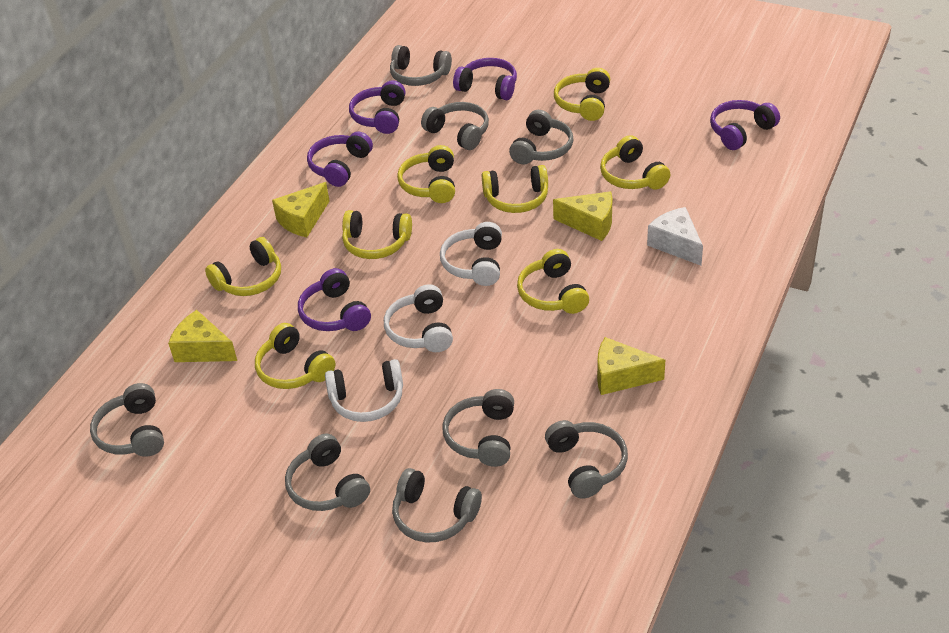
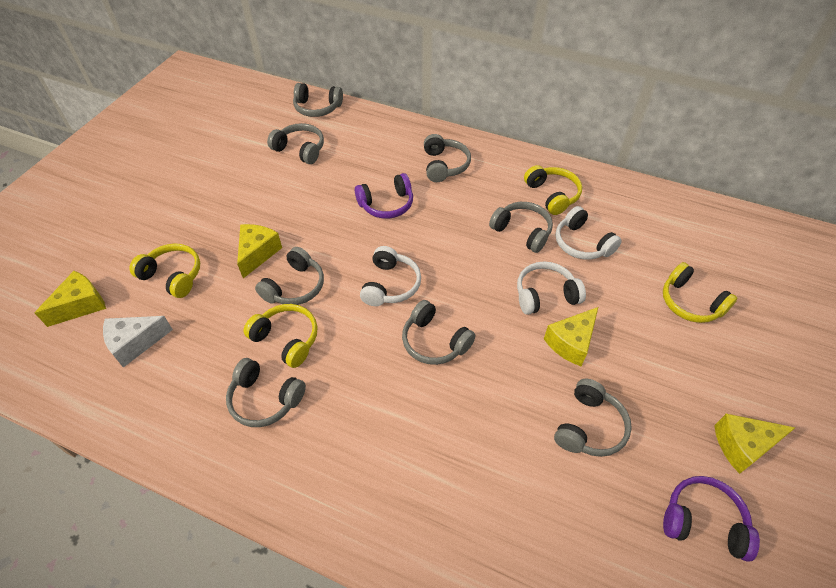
purple headphones: [298,268,371,331] [307,131,373,187] [349,80,405,134] [453,58,517,100] [710,100,780,150] = 5 -> [355,173,413,219] [663,476,760,562] = 2
yellow headphones: [205,237,281,296] [255,323,335,389] [342,210,412,259] [397,145,455,203] [482,165,548,213] [517,249,589,314] [554,68,610,121] [600,135,670,189] = 8 -> [129,243,200,298] [243,304,318,368] [524,165,582,215] [663,262,737,323] = 4

